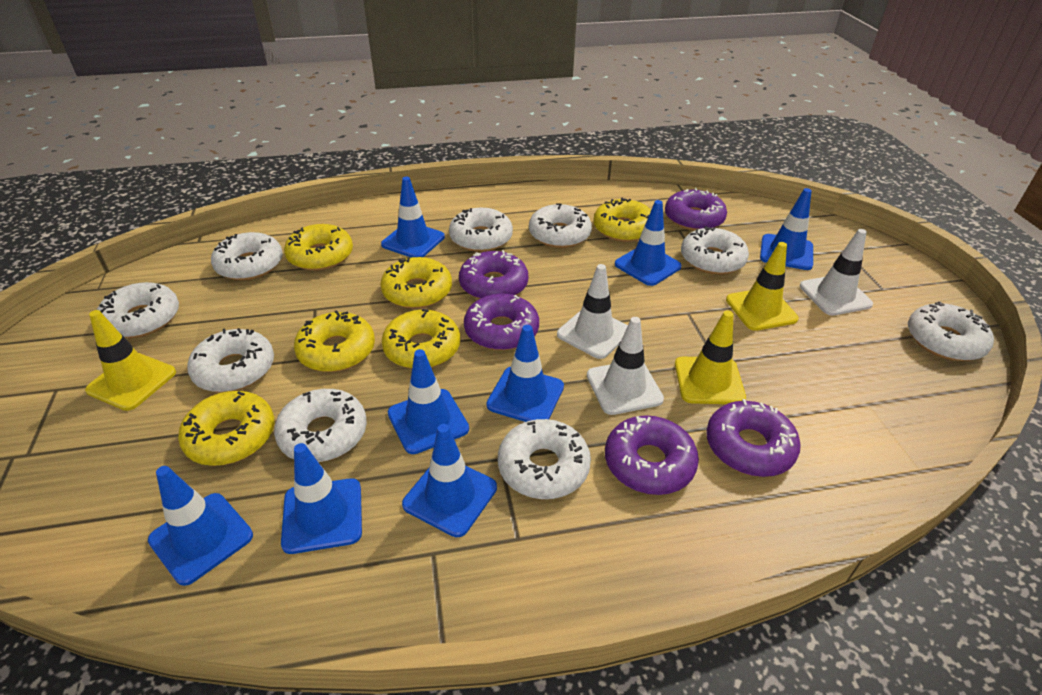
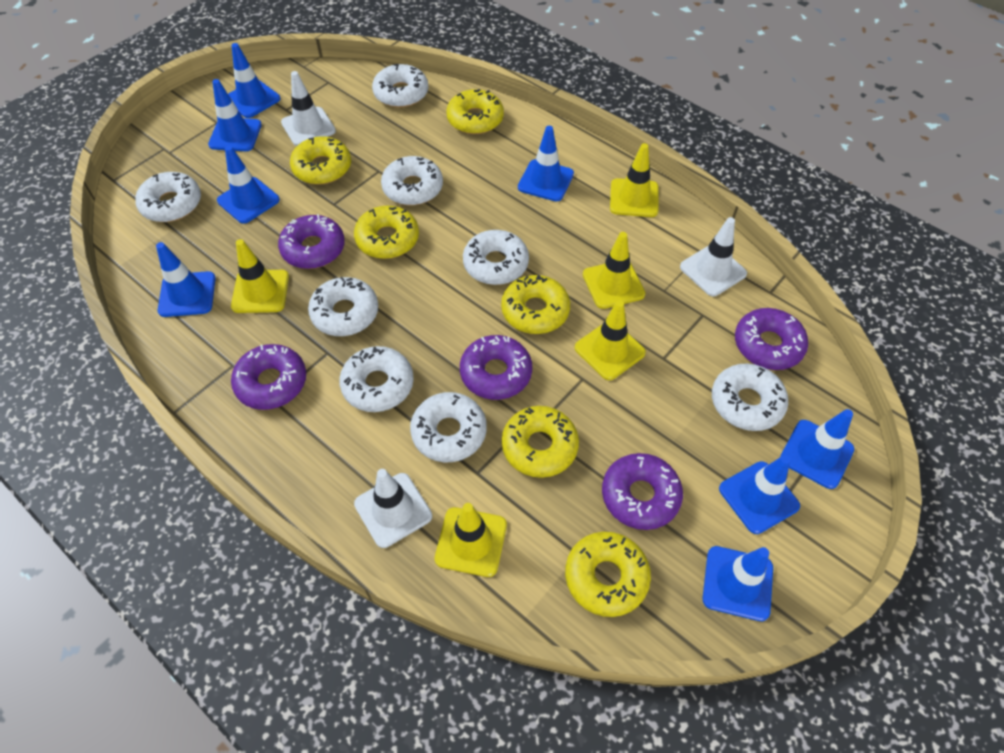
white donut: [97,282,179,338] [187,328,274,392] [211,232,283,280] [274,389,367,463] [449,208,513,252] [498,419,591,499] [529,203,592,248] [681,227,749,274] [908,301,994,361] = 9 -> [135,172,201,222] [308,277,378,336] [339,346,414,412] [372,64,428,108] [381,156,443,205] [410,392,487,462] [463,230,529,285] [712,363,788,431] = 8
yellow traffic cone: [85,310,176,411] [675,310,746,404] [726,242,799,331] = 3 -> [231,239,289,313] [435,503,507,577] [575,300,646,380] [583,232,645,309] [610,143,659,217] = 5

